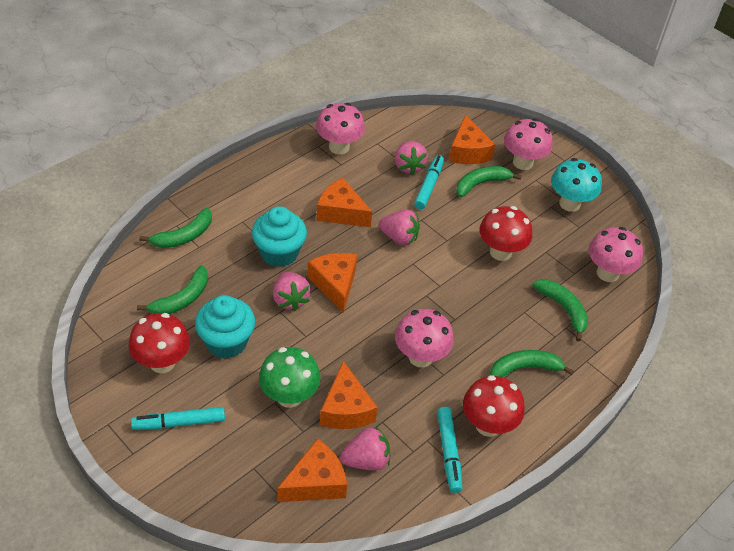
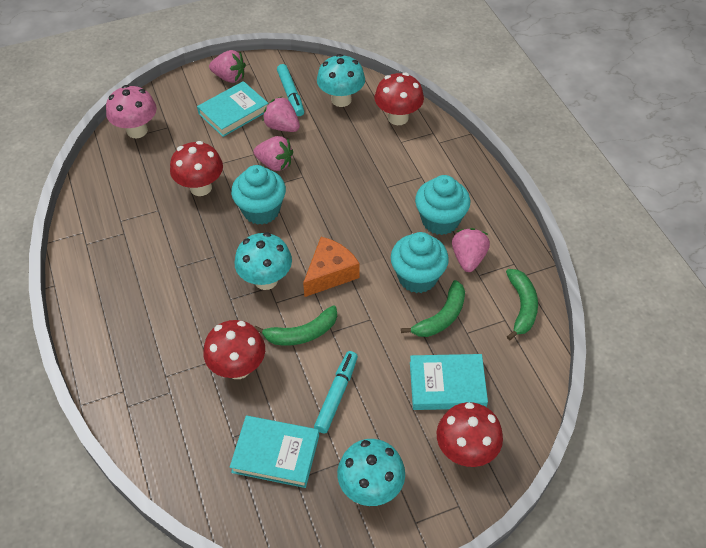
green banana: [137,265,208,314] [139,208,212,248] [456,166,522,197] [490,350,574,377] [533,279,588,341] = 5 -> [254,305,337,346] [401,280,465,337] [506,269,538,341] = 3
green mushroom: [259,347,321,408] = 1 -> none = 0
orange cheese: [277,438,347,502] [307,253,357,313] [317,178,372,227] [320,361,377,429] [449,115,495,164] = 5 -> [303,237,360,297] = 1
pink mushroom: [316,103,365,155] [395,309,454,367] [504,118,553,170] [589,227,643,282] = 4 -> [106,85,157,138] = 1
red mushroom: [129,313,190,373] [463,375,525,437] [479,206,532,261] = 3 -> [170,141,223,196] [203,320,265,379] [375,73,424,125] [437,402,503,467] = 4
turquoise book: none = 0 -> [197,81,268,137] [230,416,319,488] [410,354,488,410] = 3
turquoise cupcake: [195,295,255,359] [252,206,307,267] = 2 -> [231,165,286,225] [391,232,449,293] [415,175,470,235] = 3
turquoise marker: [131,407,225,430] [414,155,444,209] [437,407,462,493] = 3 -> [277,64,304,116] [314,351,358,433] = 2
turquoise mushroom: [551,158,602,212] = 1 -> [234,232,292,290] [317,54,365,107] [337,439,405,506] = 3

